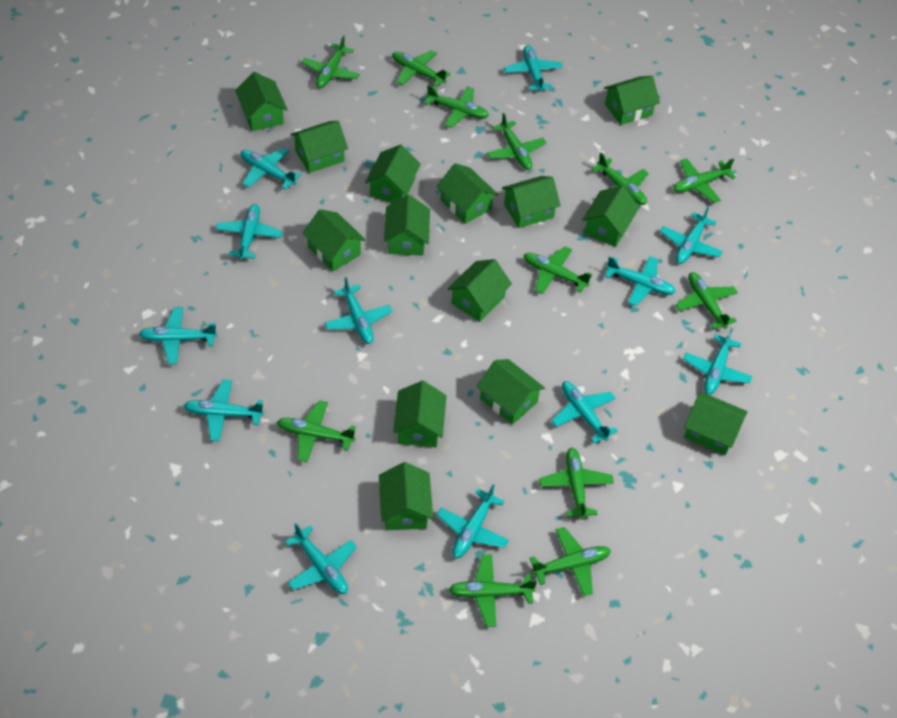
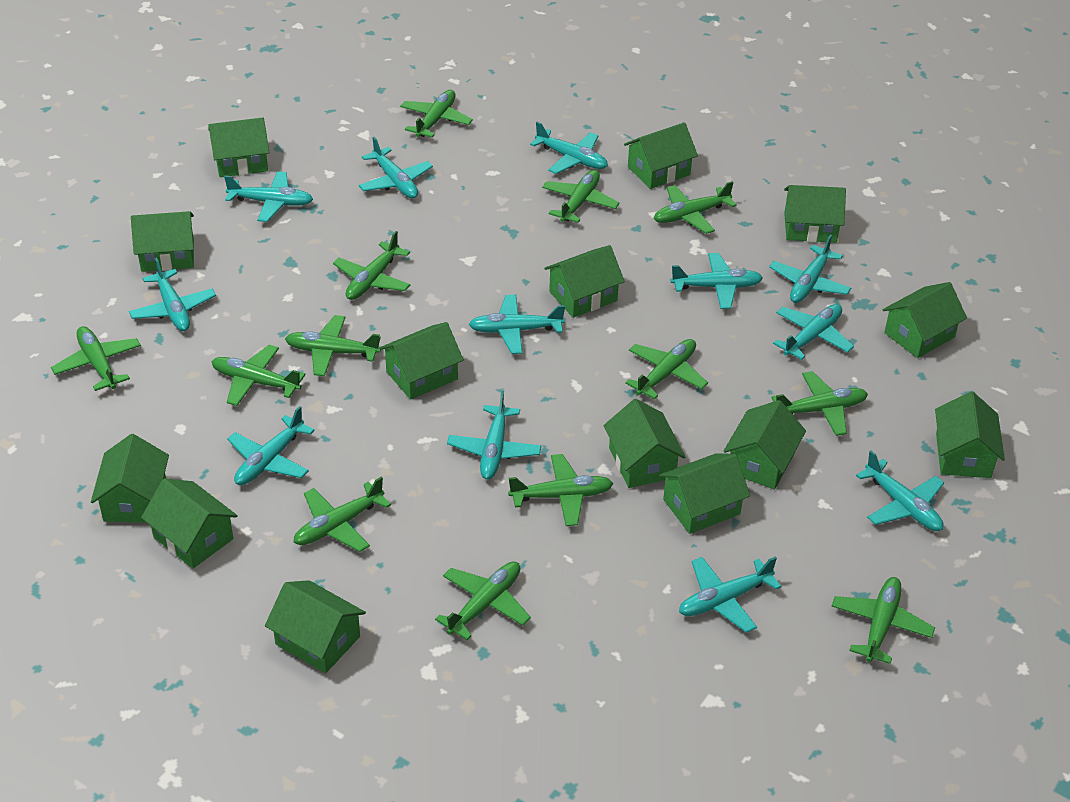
green plane: [277,400,356,462] [302,35,360,88] [392,50,450,87] [424,85,489,128] [449,554,537,627] [487,113,546,170] [524,246,592,294] [530,527,611,596] [539,447,614,519] [591,153,649,205] [673,158,736,203] [675,272,738,329] = 12 -> [51,326,141,391] [211,345,305,406] [285,315,381,376] [294,477,391,552] [333,231,410,300] [400,90,473,138] [435,562,531,640] [508,454,613,526] [542,170,620,223] [625,339,708,399] [654,181,737,234] [771,371,868,436] [832,577,935,664] = 13

